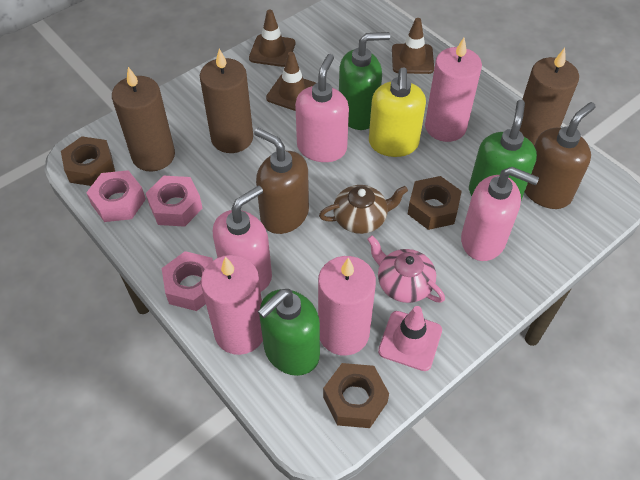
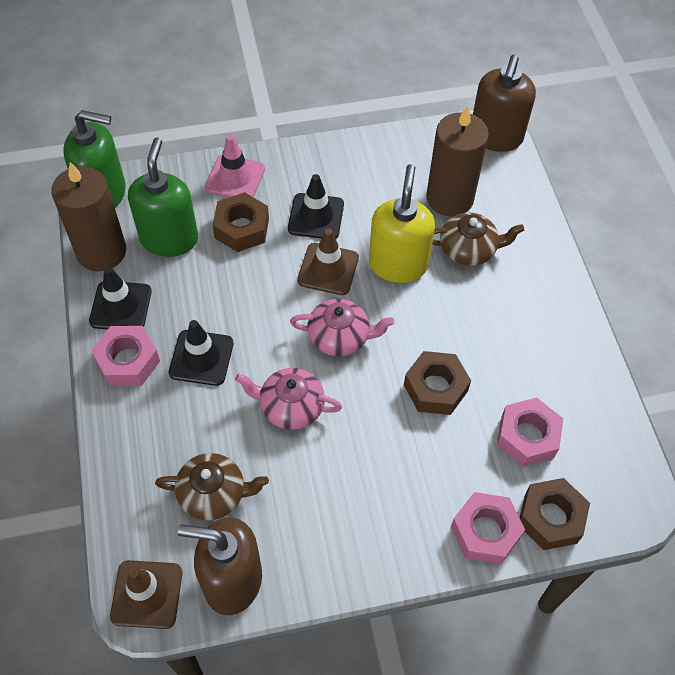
black traffic cone: none = 0 -> [89,267,152,329] [169,320,234,386] [288,174,344,239] = 3
brown candle: [112,67,175,172] [200,49,253,153] [519,48,579,145] = 3 -> [51,162,126,271] [426,105,489,216] = 2
brown teapot: [319,185,408,234] = 1 -> [155,453,269,520] [432,212,524,266] = 2
brown traffic cone: [249,9,295,67] [266,52,316,111] [392,18,434,74] = 3 -> [110,560,183,629] [297,228,359,295] = 2
green soap dispenser: [257,289,320,376] [339,32,390,130] [469,100,537,200] = 3 -> [63,110,126,208] [128,137,198,257] = 2
pink candle: [201,255,263,355] [318,256,376,356] [425,38,482,142] = 3 -> none = 0
pink soap dispenser: [213,185,272,291] [295,54,349,162] [461,167,539,261] = 3 -> none = 0
pink teapot: [367,235,445,303] = 1 -> [235,368,342,430] [290,299,395,356] = 2

